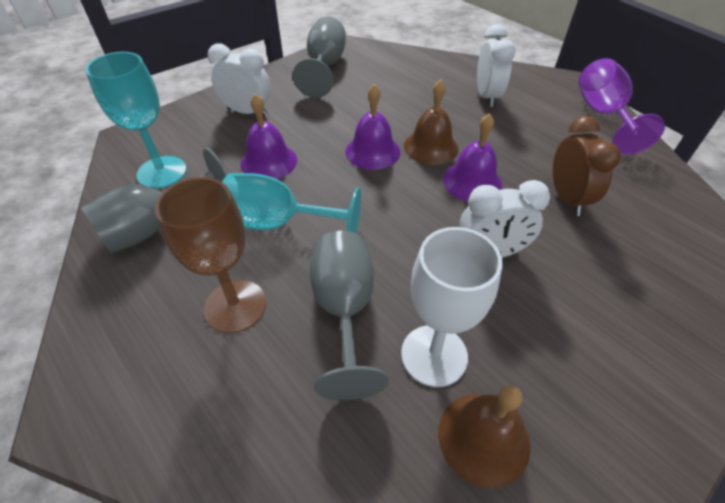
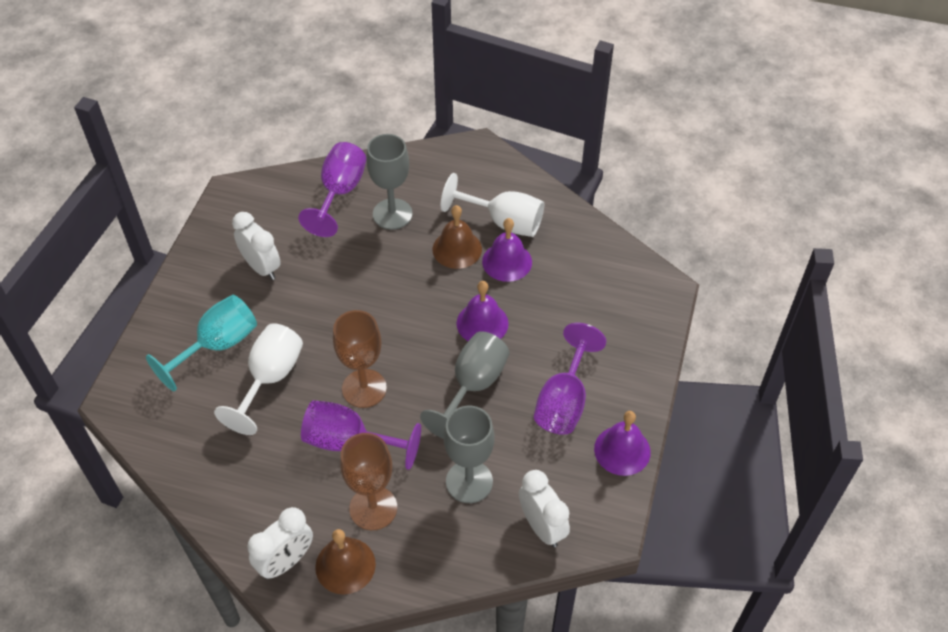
brown clock: [553,116,621,216] = 1 -> none = 0
brown goblet: [155,177,266,333] = 1 -> [333,310,387,408] [340,433,397,530] = 2
purple goblet: [578,58,665,155] = 1 -> [298,142,366,237] [301,400,421,470] [534,323,606,435] = 3
turquoise goblet: [85,52,187,189] [222,173,361,234] = 2 -> [146,295,257,391] = 1
white goblet: [401,227,503,387] = 1 -> [214,323,303,435] [441,173,544,237] = 2

